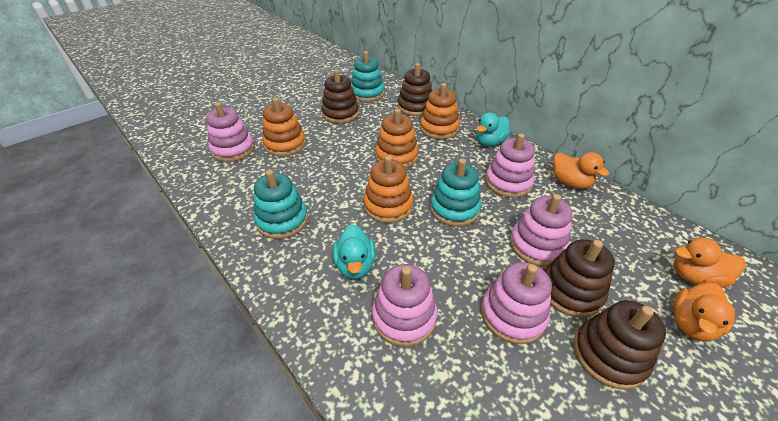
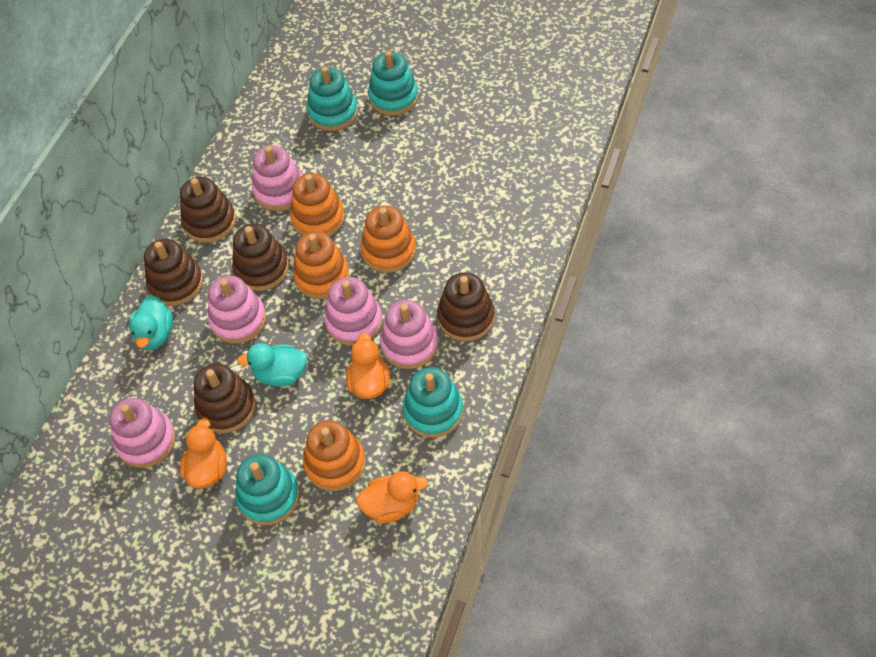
brown stacking toy: [321,69,359,123] [398,63,432,116] [544,239,615,318] [574,300,666,390] = 4 -> [144,239,203,306] [180,177,236,243] [194,364,256,433] [232,224,289,291] [437,272,495,341] = 5
turquoise stacking toy: [254,170,308,239] [351,51,385,102] [430,159,481,227] = 3 -> [235,454,300,525] [307,66,358,131] [368,51,419,116] [403,367,463,438] = 4

